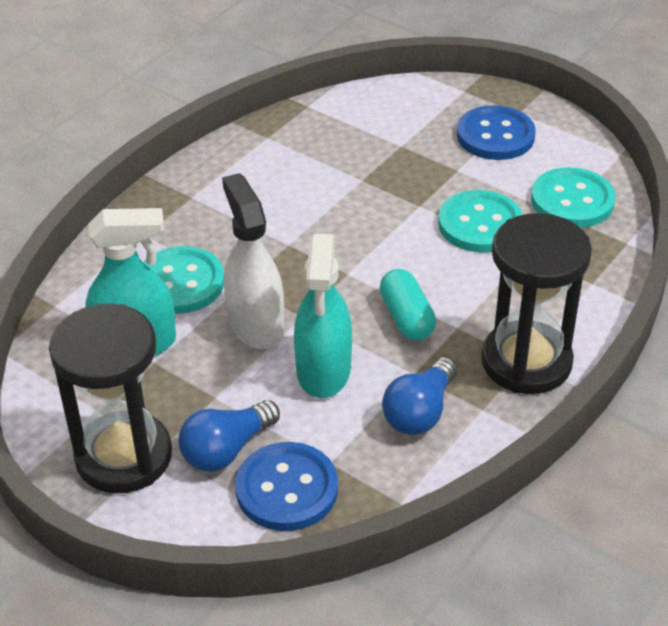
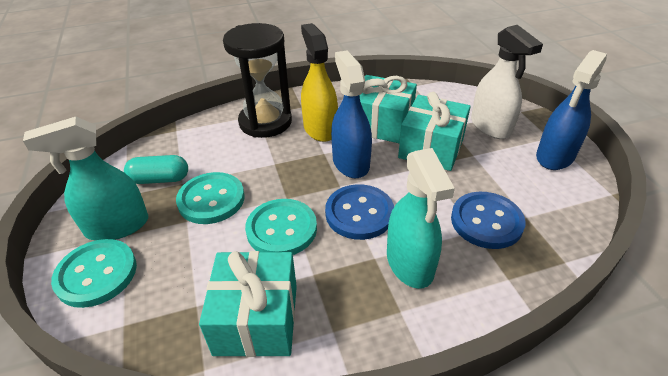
black hourglass: [49,304,172,494] [481,213,592,394] = 2 -> [223,23,292,138] = 1
blue light bulb: [179,400,280,472] [382,357,458,435] = 2 -> none = 0
blue spray bottle: none = 0 -> [331,50,372,178] [536,50,607,170] = 2
turquoise gift: none = 0 -> [199,251,297,357] [360,75,417,143] [398,92,471,171] = 3
yellow spray bottle: none = 0 -> [301,23,338,142] = 1

